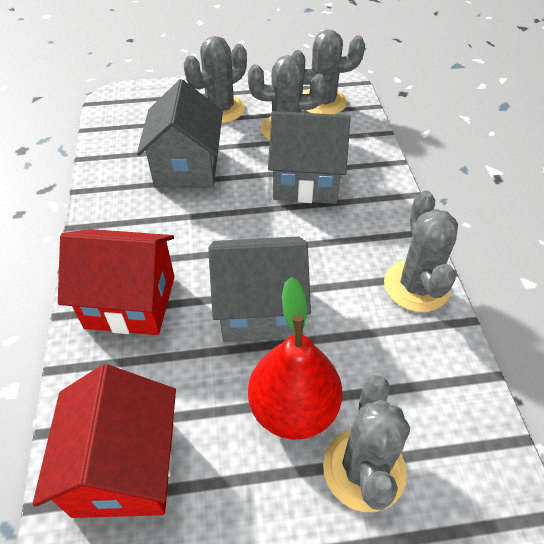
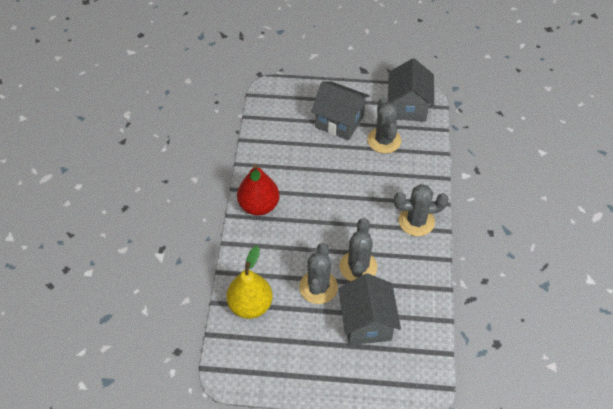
grey cactus: [184,36,247,123] [248,55,327,141] [291,29,365,114] [323,375,410,512] [384,191,458,312] = 5 -> [299,243,338,304] [340,218,377,281] [367,98,401,153] [394,184,448,236] = 4
red house: [33,364,176,518] [58,229,175,335] = 2 -> none = 0
yellow pear: none = 0 -> [226,246,273,319] = 1

